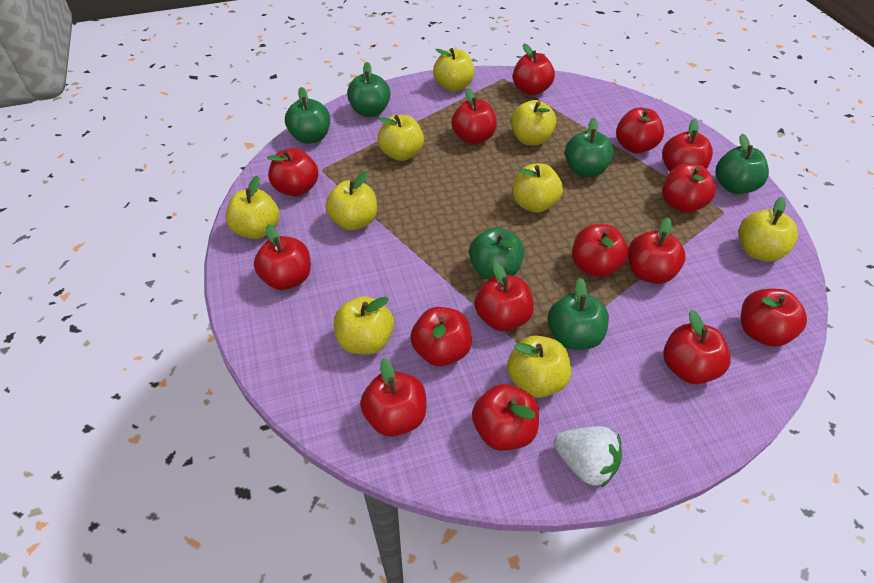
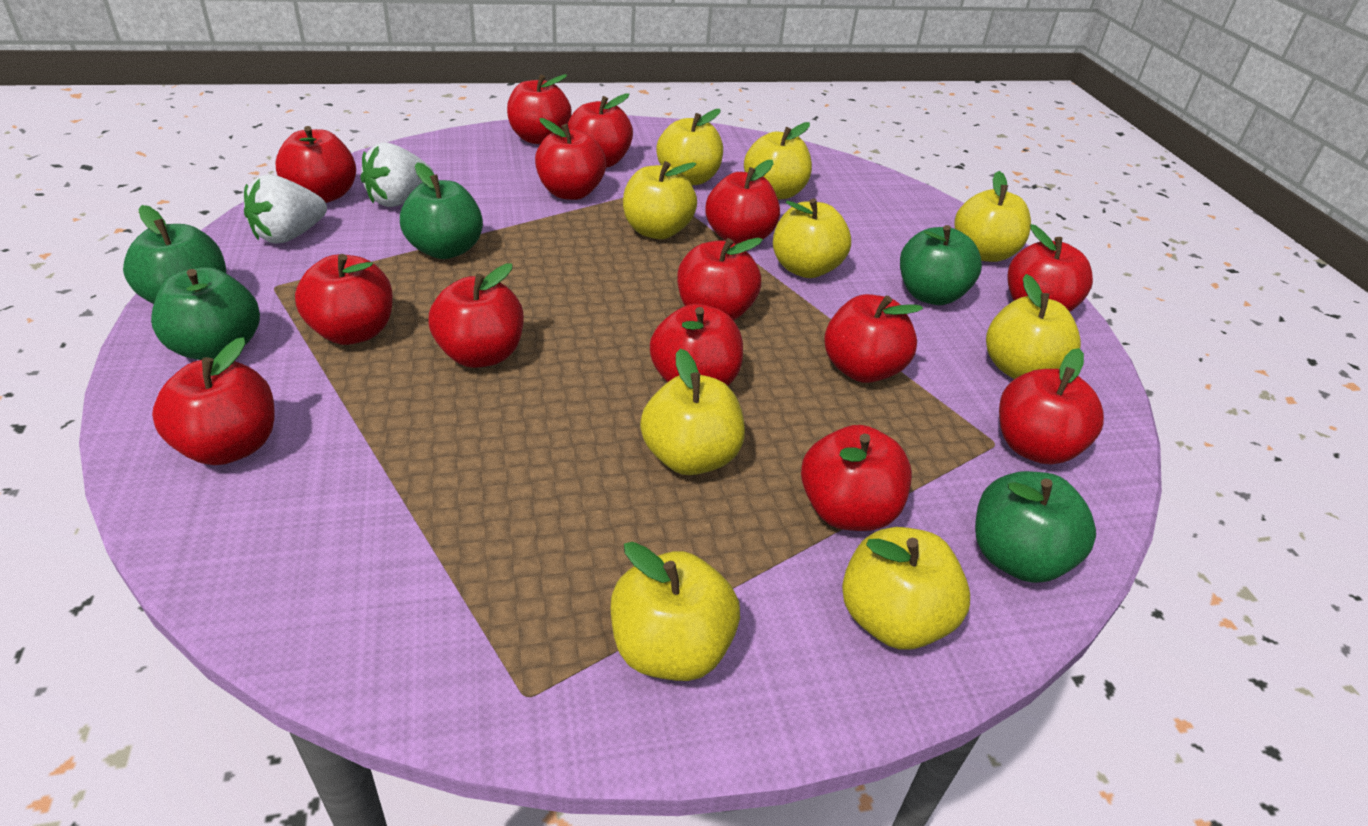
green apple: [285,87,330,144] [347,62,391,117] [469,227,524,280] [548,278,609,350] [565,118,614,177] [715,134,769,194] = 6 -> [123,205,226,304] [151,267,260,360] [400,162,483,259] [900,225,982,305] [975,471,1096,583] = 5
red apple: [254,224,311,290] [267,148,318,197] [360,358,426,437] [410,307,472,366] [452,88,497,144] [472,384,539,451] [475,261,534,331] [513,44,555,96] [572,224,629,277] [616,107,664,154] [628,218,686,284] [662,119,713,172] [662,164,716,213] [663,310,731,384] [741,289,807,347] = 15 -> [152,337,275,465] [275,126,356,203] [295,254,393,345] [429,264,524,368] [507,74,572,144] [535,118,606,200] [568,93,633,168] [650,304,743,386] [677,238,763,321] [705,160,780,244] [801,425,912,531] [824,294,923,383] [999,348,1104,464] [1008,224,1093,312] = 14
white strawberry: [553,426,622,487] = 1 -> [244,174,327,244] [361,142,434,207] = 2

